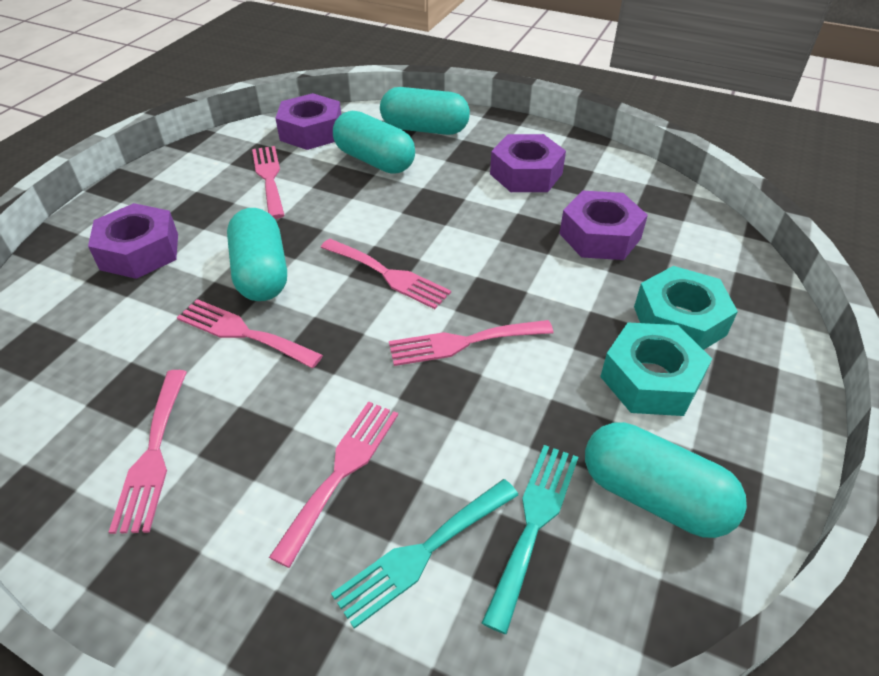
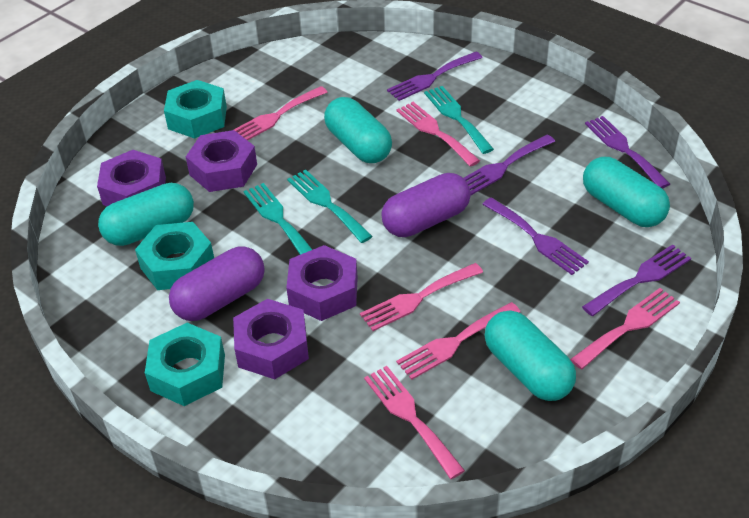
purple capsule: none = 0 -> [169,246,265,321] [381,173,471,237] = 2
purple fork: none = 0 -> [387,52,483,101] [464,135,555,195] [482,197,589,275] [582,244,691,316] [585,116,670,189] = 5
turquoise fork: [331,479,518,629] [482,445,578,634] = 2 -> [243,183,313,255] [287,170,373,243] [424,86,494,154] = 3
turquoise nut: [600,323,712,416] [634,266,738,350] = 2 -> [135,222,214,290] [145,323,225,406] [164,80,227,139] = 3

